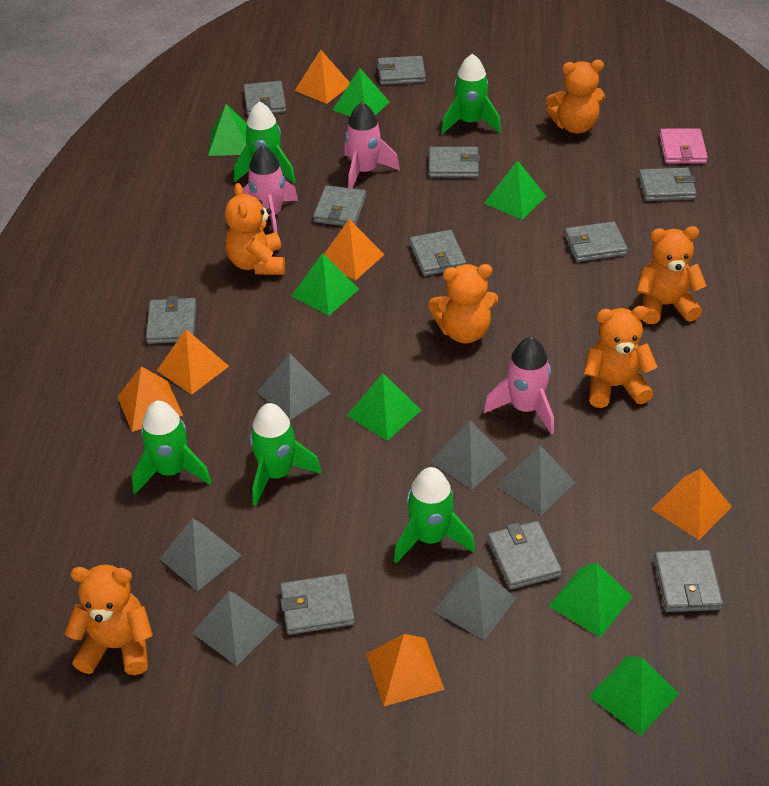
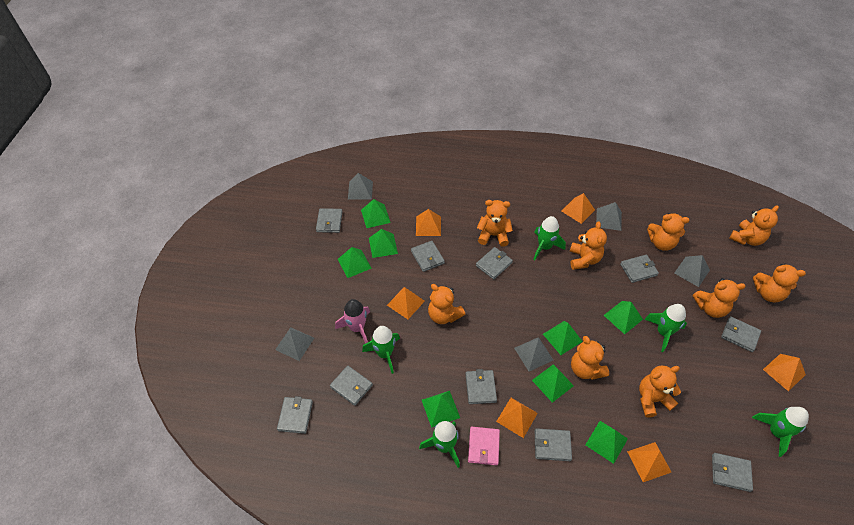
green pyramid: [208,104,247,156] [291,253,359,316] [333,68,390,116] [347,373,421,441] [484,160,546,220] [549,563,632,638] [589,656,679,736] = 7 -> [338,247,372,278] [361,199,391,228] [369,229,398,258] [422,391,460,428] [532,364,574,403] [543,321,583,355] [585,421,628,464] [604,301,643,334] = 8
grey pyramid: [159,518,242,591] [193,591,279,666] [257,353,330,420] [430,420,507,490] [433,566,516,640] [497,445,575,515] = 6 -> [275,328,314,361] [348,173,373,200] [514,337,553,371] [596,202,622,231] [674,255,710,287] = 5
grey wallet: [146,296,197,344] [244,81,286,116] [280,573,355,635] [313,185,366,226] [377,56,426,85] [410,230,466,276] [429,147,480,178] [488,521,562,589] [564,222,628,262] [639,168,697,201] [654,550,723,612] = 11 -> [277,396,313,434] [316,208,342,233] [330,365,373,406] [411,241,445,272] [465,369,497,404] [476,247,513,279] [535,428,572,461] [620,255,659,283] [712,453,753,492] [721,316,761,352] = 10
orange teddy bear: [65,565,153,675] [225,183,285,275] [428,264,498,343] [546,60,605,133] [583,306,658,408] [636,226,707,324] = 6 -> [428,284,465,324] [477,200,513,247] [570,221,607,270] [571,336,609,380] [639,366,681,417] [647,213,690,251] [693,278,746,318] [729,205,779,246] [753,264,806,302] = 9
pink rocket: [243,145,298,234] [344,102,400,188] [483,337,554,435] = 3 -> [335,299,370,343] = 1

